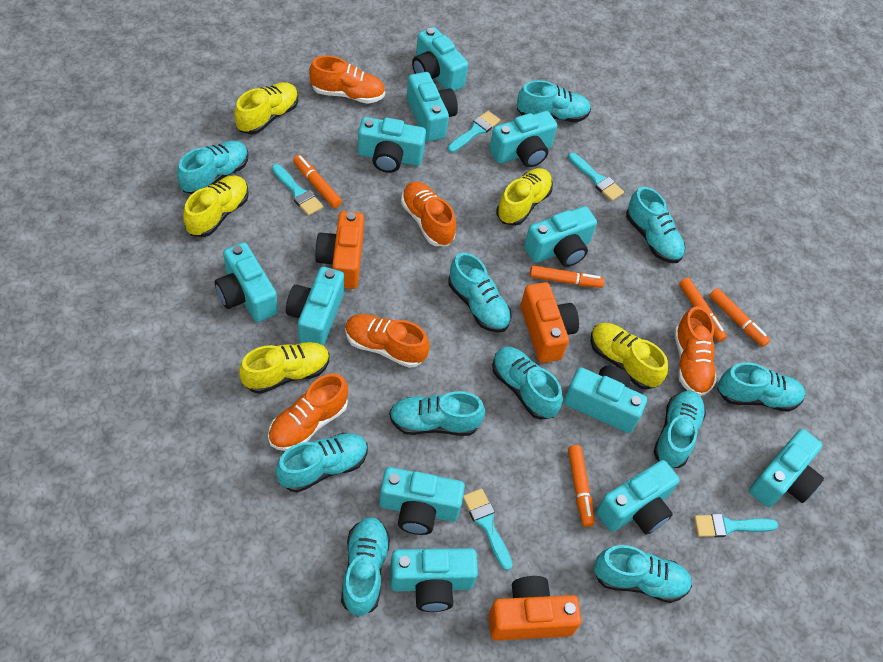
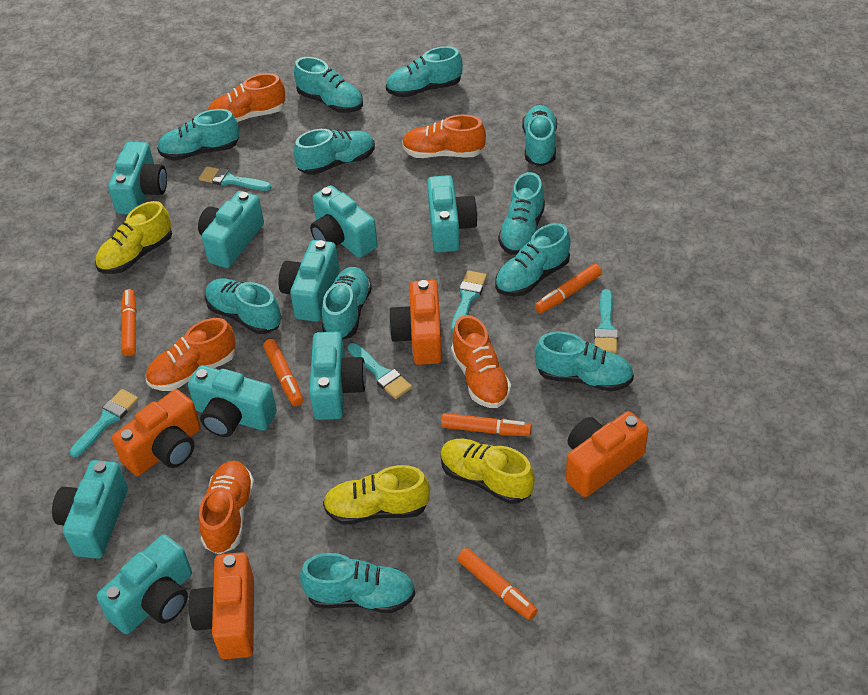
orange camera: [315,211,364,289] [489,576,582,641] [520,282,579,363] = 3 -> [112,389,201,476] [189,552,254,659] [389,280,442,365] [566,411,648,497] = 4
turquoise camera: [215,242,278,322] [286,267,344,346] [358,117,426,173] [379,467,465,535] [390,548,478,612] [407,72,458,142] [412,27,468,91] [489,111,557,167] [524,206,597,267] [564,366,647,433] [596,460,680,534] [749,429,824,507] = 12 -> [52,460,128,559] [97,534,192,634] [108,142,167,214] [188,365,277,437] [198,191,264,268] [278,240,339,322] [309,332,366,420] [310,185,378,258] [427,175,478,253] = 9
yellow shoe: [183,176,249,237] [234,82,298,134] [239,342,329,394] [496,168,553,226] [591,323,668,390] = 5 -> [95,201,172,274] [323,465,430,525] [440,439,535,504] = 3

